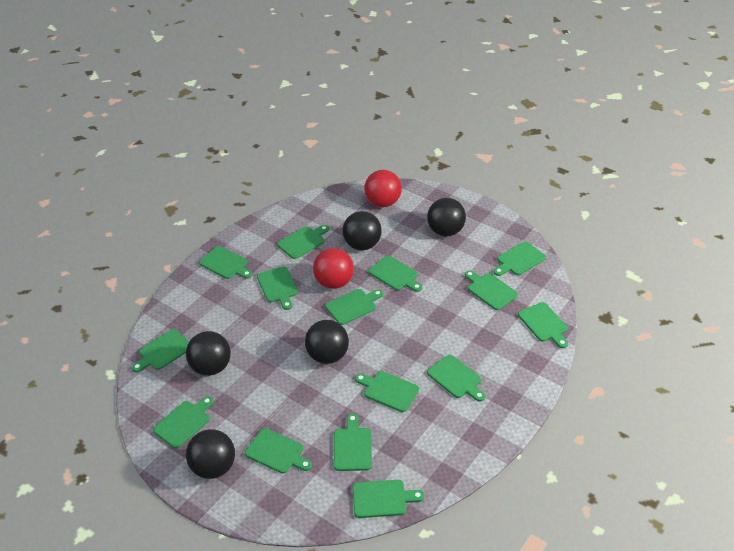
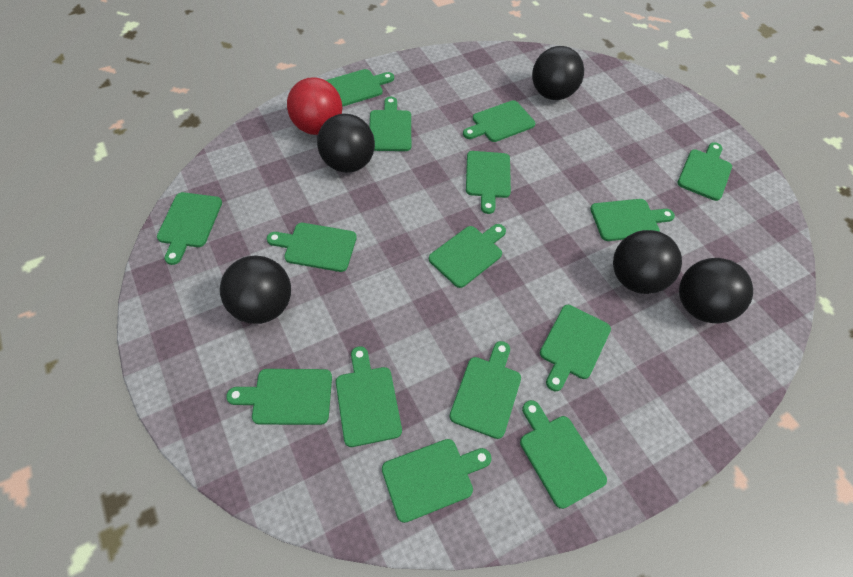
red ball: [313,248,354,289] [364,170,402,207] = 2 -> [287,77,342,135] = 1

